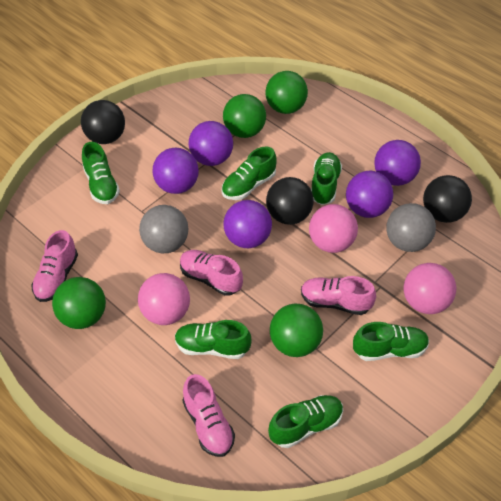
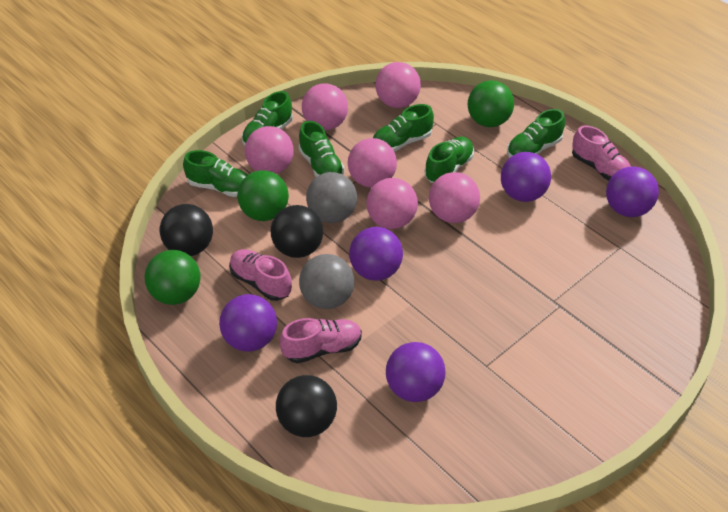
green ball: [52,277,106,329] [223,94,266,138] [265,71,308,114] [270,303,323,357] = 4 -> [144,250,201,305] [237,170,289,221] [468,80,514,127] = 3
pink ball: [138,273,190,325] [309,204,358,253] [404,263,456,314] = 3 -> [245,126,294,174] [302,83,348,130] [348,138,397,188] [366,178,418,229] [375,62,421,108] [429,172,480,223] = 6
pink shoe: [31,230,78,302] [180,250,243,296] [183,374,235,457] [301,276,376,315] = 4 -> [229,249,292,301] [280,318,362,363] [572,125,631,181] = 3

